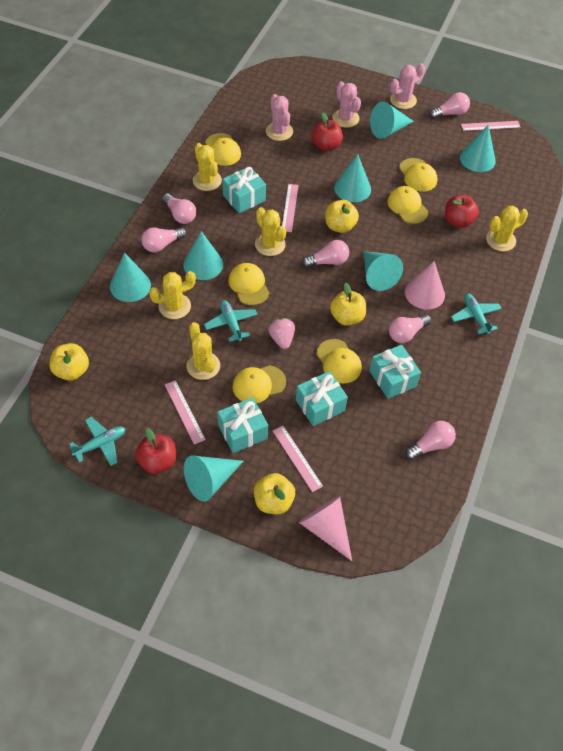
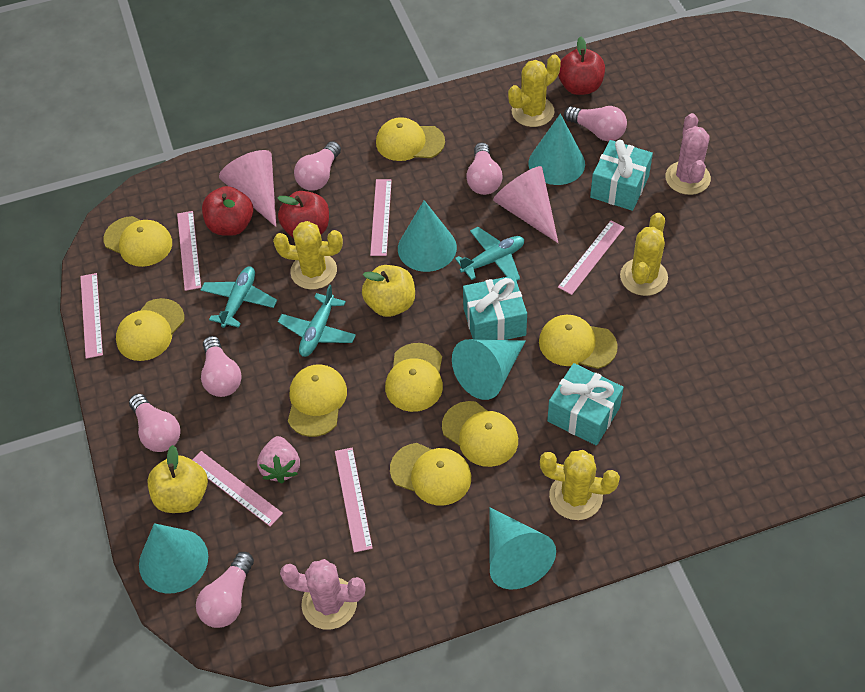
pink cactus: [266,94,293,141] [332,82,361,128] [390,63,425,109] = 3 -> [280,559,366,630] [665,113,711,195] = 2
pink ruler: [165,380,206,445] [273,426,323,492] [282,184,298,232] [461,121,521,131] = 4 -> [80,273,103,359] [177,211,201,291] [192,451,283,527] [335,448,373,553] [370,179,392,256] [558,221,625,295] = 6
turquoise cone: [110,253,151,302] [183,231,223,280] [184,456,244,502] [334,154,371,202] [363,251,403,291] [370,101,414,139] [460,125,496,172] = 7 -> [139,523,208,594] [398,200,457,272] [452,339,525,400] [490,507,556,589] [528,114,585,185] = 5
turquoise gift: [218,397,268,453] [223,166,266,213] [296,371,348,426] [369,345,421,399] = 4 -> [463,275,527,340] [547,363,624,446] [590,140,653,211] = 3
yellow apple: [49,343,89,381] [254,473,295,514] [325,200,359,233] [330,283,366,326] = 4 -> [147,445,208,513] [362,265,415,317] = 2
yellow cactus: [149,271,196,319] [186,322,220,380] [193,143,222,191] [255,207,286,256] [486,206,528,251] = 5 -> [273,221,343,290] [508,54,561,127] [540,450,620,520] [620,213,668,296] = 4
yellow cap: [205,133,241,166] [229,263,269,305] [233,365,286,403] [316,339,362,384] [388,186,428,224] [399,158,438,192] = 6 -> [104,216,172,267] [116,298,185,361] [288,364,347,437] [376,117,445,161] [385,343,443,412] [390,443,471,505] [442,401,518,467] [539,315,618,369] = 8

